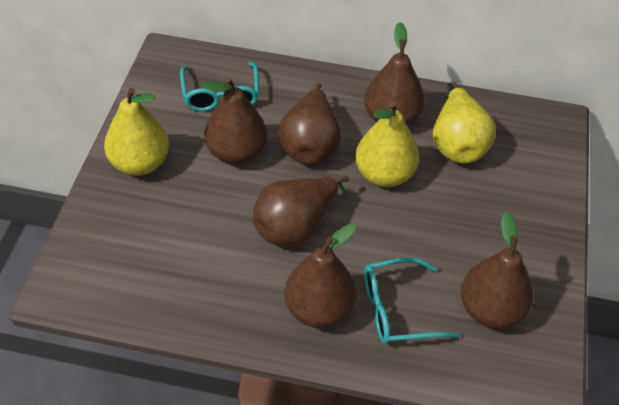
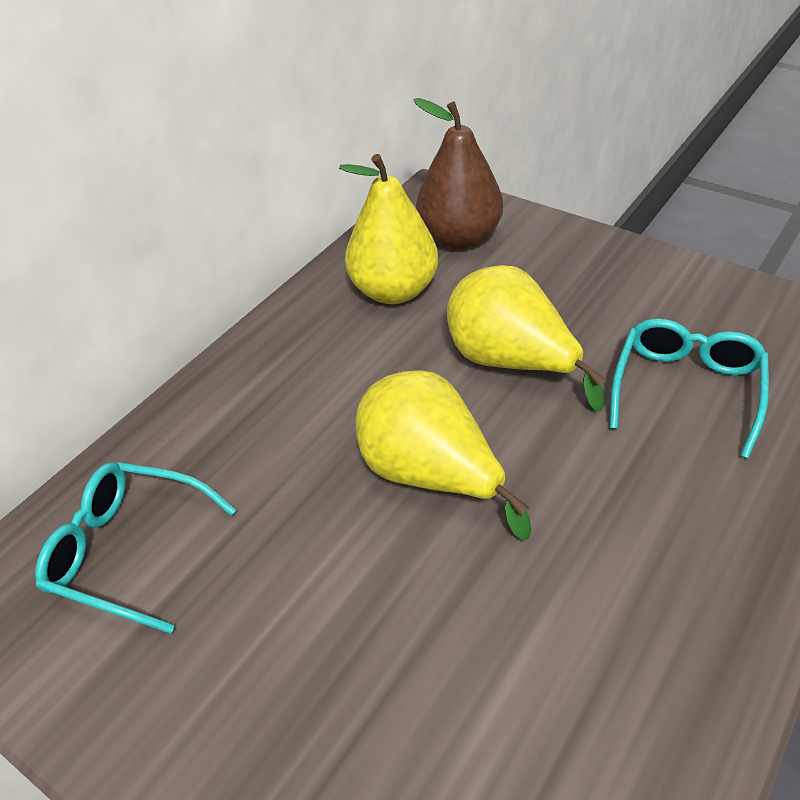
brown pear: [203,77,267,165] [253,175,349,246] [278,83,341,164] [285,223,357,328] [364,22,425,126] [461,212,534,329] = 6 -> [414,98,503,250] = 1

